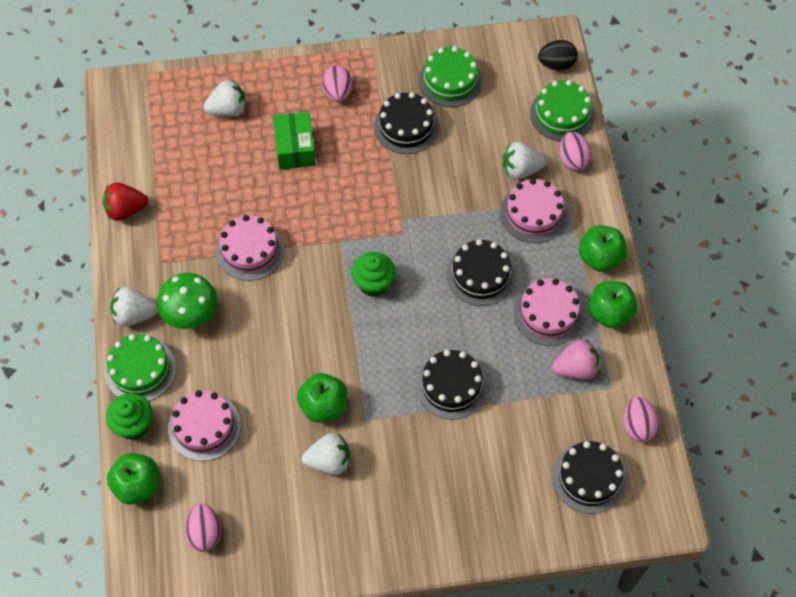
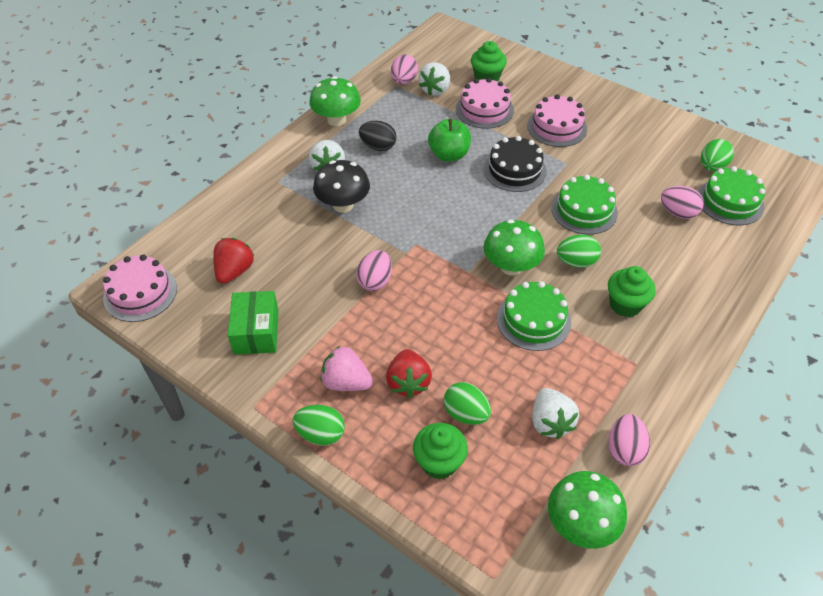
black cake: [374,92,439,154] [416,350,488,420] [446,239,515,306] [552,441,627,514] = 4 -> [484,136,547,192] = 1
black mushroom: none = 0 -> [313,160,370,213] = 1
green apple: [107,453,159,505] [297,373,347,423] [579,225,627,272] [588,281,638,328] = 4 -> [428,119,471,162] = 1
green cupcake: [106,393,153,440] [352,252,396,297] = 2 -> [413,423,468,479] [471,41,507,81] [608,266,656,317] = 3
green egg: none = 0 -> [293,405,345,446] [444,382,491,425] [557,235,601,268] [701,139,734,171] = 4
green mushroom: [157,273,217,329] = 1 -> [309,76,361,126] [484,219,545,276] [548,471,627,549] = 3
pink cake: [168,390,241,461] [216,215,284,281] [500,178,568,243] [514,278,584,346] = 4 -> [103,255,177,322] [456,78,514,129] [527,94,587,147] = 3
red strawberry: [102,182,149,221] = 1 -> [213,238,254,284] [386,349,432,398] = 2
white strawberry: [110,287,158,327] [203,80,246,116] [302,433,350,475] [503,142,546,180] = 4 -> [309,140,345,172] [419,62,450,96] [532,388,579,439] = 3

